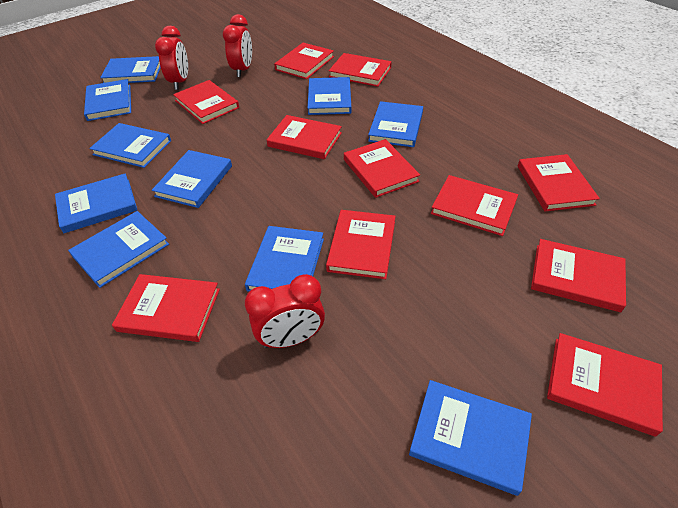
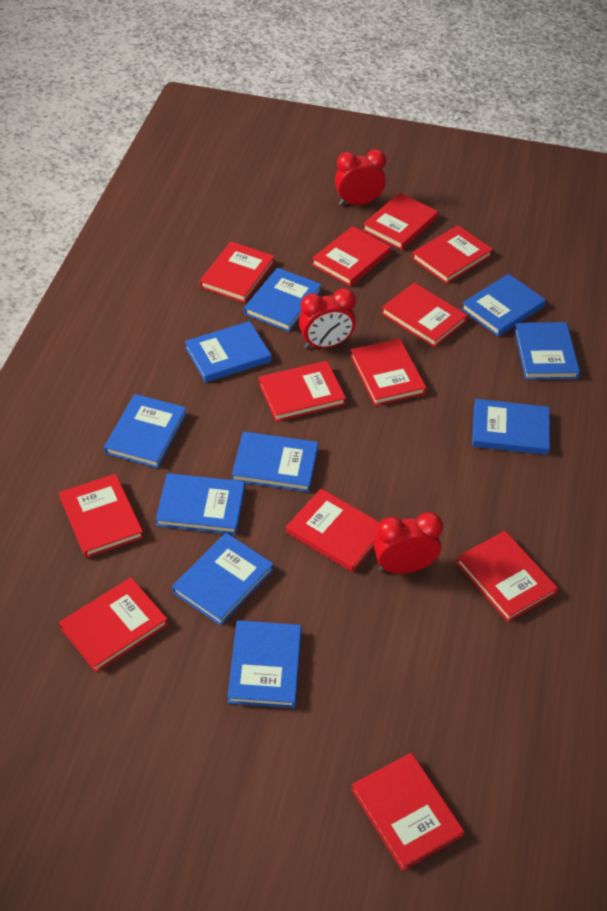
red book: [112,274,220,342] [173,80,239,124] [267,115,342,159] [274,43,334,79] [326,210,395,279] [329,53,392,87] [344,139,420,198] [431,175,518,236] [518,154,600,212] [531,239,626,312] [547,333,663,437] = 11 -> [59,474,144,558] [59,577,168,672] [199,242,275,303] [259,361,346,422] [286,489,380,572] [312,226,391,287] [350,338,427,406] [351,753,464,871] [363,193,438,250] [381,283,468,348] [412,225,493,284] [456,531,558,622] = 12

